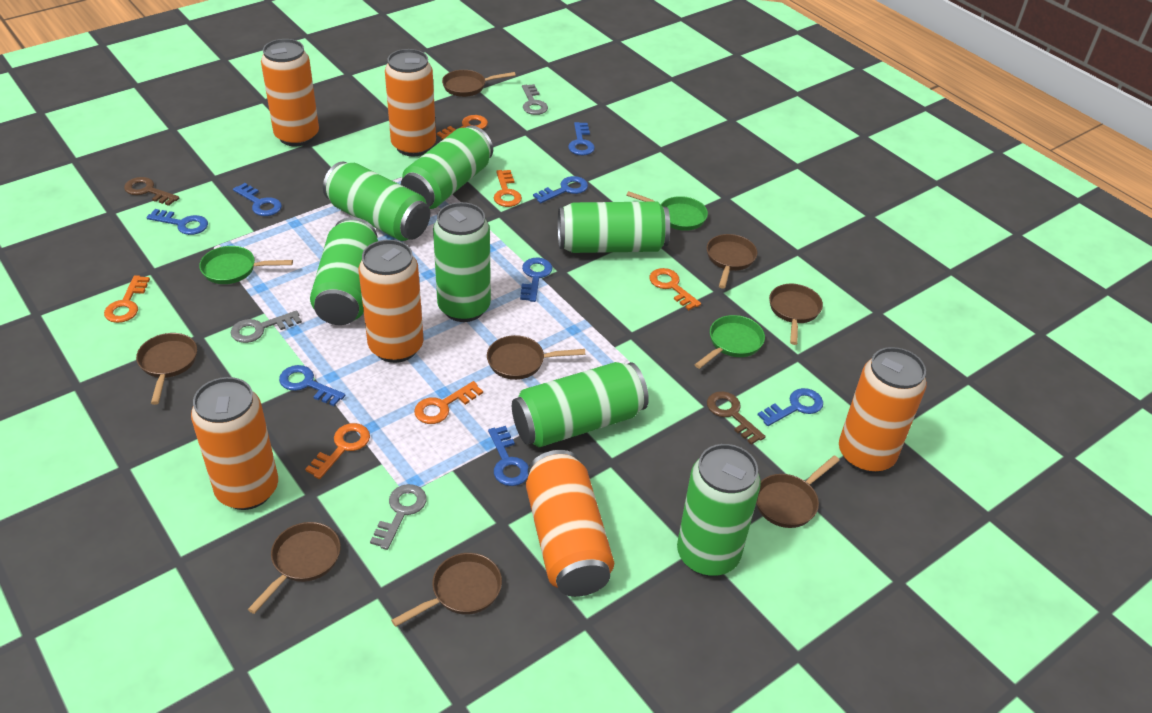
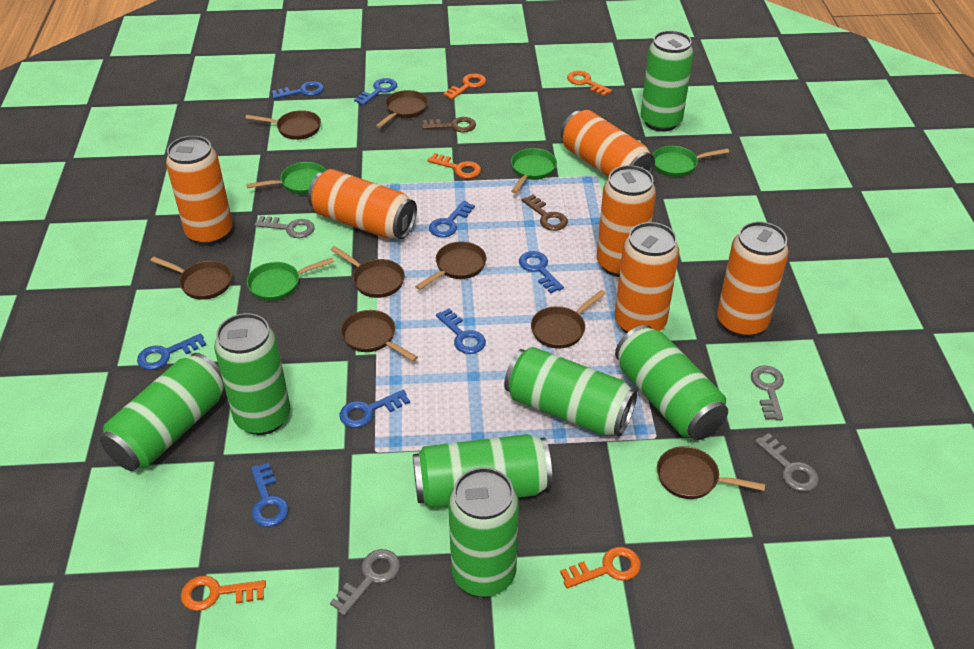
green pan: [199,246,293,284] [626,191,708,231] [694,315,765,369] = 3 -> [246,162,326,194] [247,258,334,301] [511,148,557,193] [652,146,729,177] = 4
grey key: [231,310,302,343] [370,484,427,550] [522,84,548,115] = 3 -> [255,216,315,238] [330,549,400,616] [751,365,784,421] [755,433,819,492] = 4
orange key: [104,275,150,323] [305,423,370,479] [414,381,483,424] [437,115,488,139] [494,170,522,207] [649,268,701,310] = 6 -> [181,576,266,611] [427,153,481,179] [443,73,486,100] [560,547,641,589] [567,71,612,96] = 5

